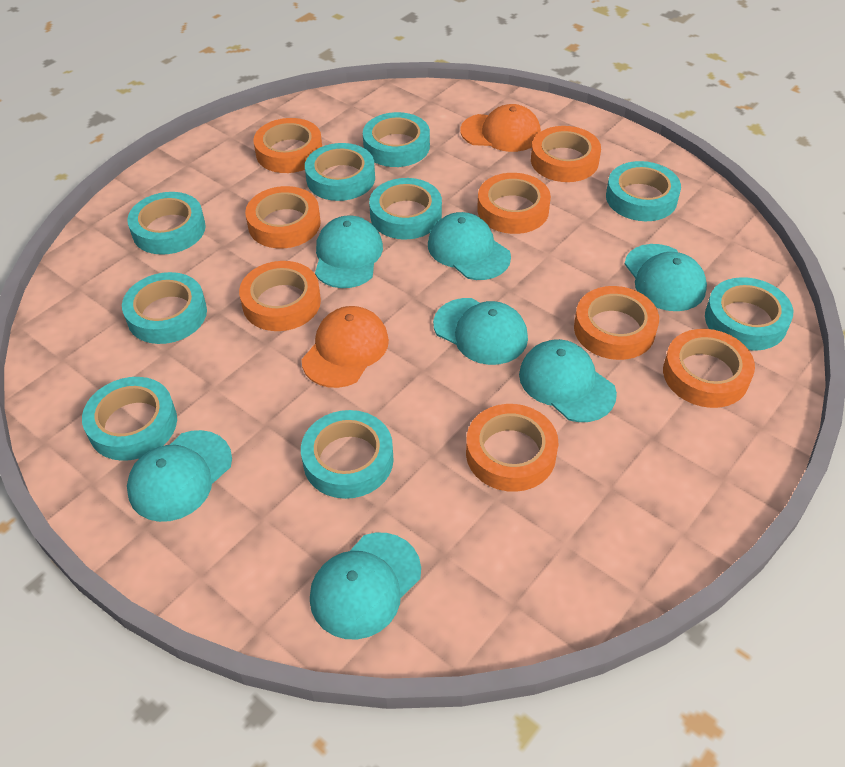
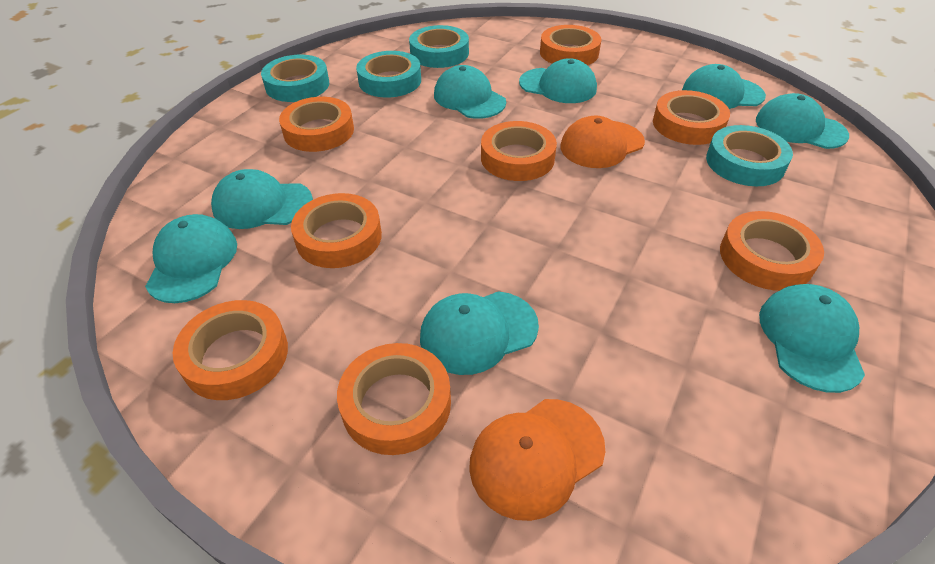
turquoise cap: [127,430,232,522] [310,533,421,640] [315,215,383,288] [428,212,511,280] [433,298,528,365] [519,339,617,422] [625,244,707,311] = 7 -> [145,214,237,303] [211,169,313,229] [420,292,539,375] [434,65,506,119] [519,58,597,103] [682,64,766,109] [756,93,849,149] [759,284,865,393] = 8
turquoise tape: [82,377,177,461] [122,272,207,344] [127,192,206,255] [301,410,394,499] [305,143,375,201] [363,112,430,167] [369,178,442,239] [606,161,681,221] [705,277,793,351] = 9 -> [261,55,329,102] [356,51,421,98] [409,25,469,68] [706,125,793,186] = 4

